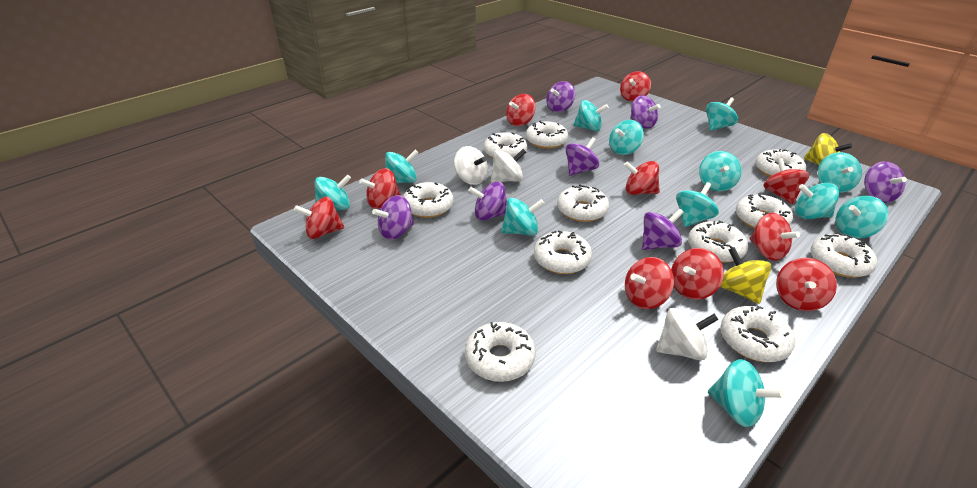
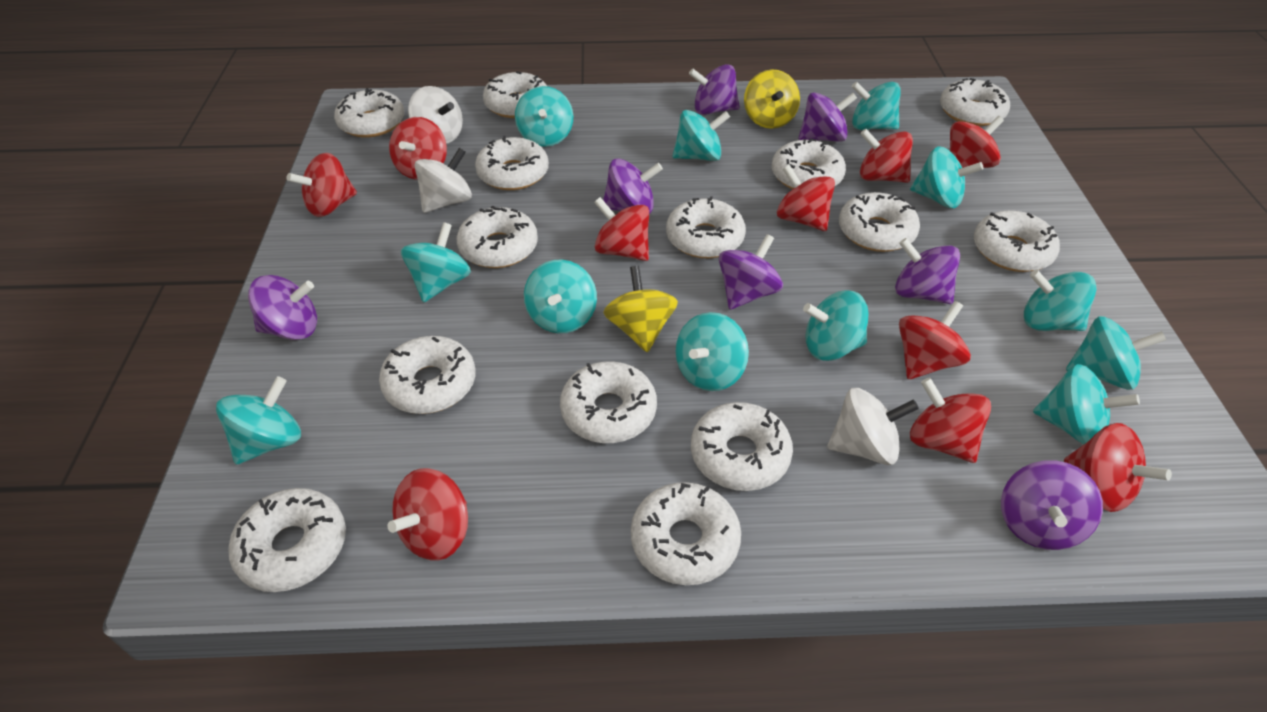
white donut: [403,182,454,218] [465,322,536,382] [484,132,527,158] [526,121,568,149] [534,231,592,274] [557,185,609,222] [688,221,748,263] [720,306,795,362] [736,193,793,229] [755,149,806,177] [811,234,877,278] = 11 -> [228,488,346,592] [334,88,404,138] [379,336,475,414] [457,206,538,268] [475,136,549,190] [483,71,547,118] [560,361,657,443] [631,482,741,585] [666,196,746,258] [691,402,793,491] [772,138,846,189] [839,192,920,252] [940,78,1010,126] [974,210,1060,272] = 14

